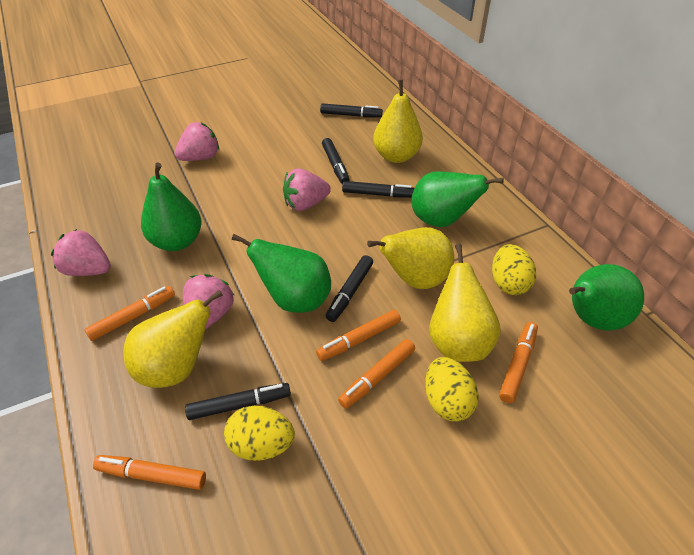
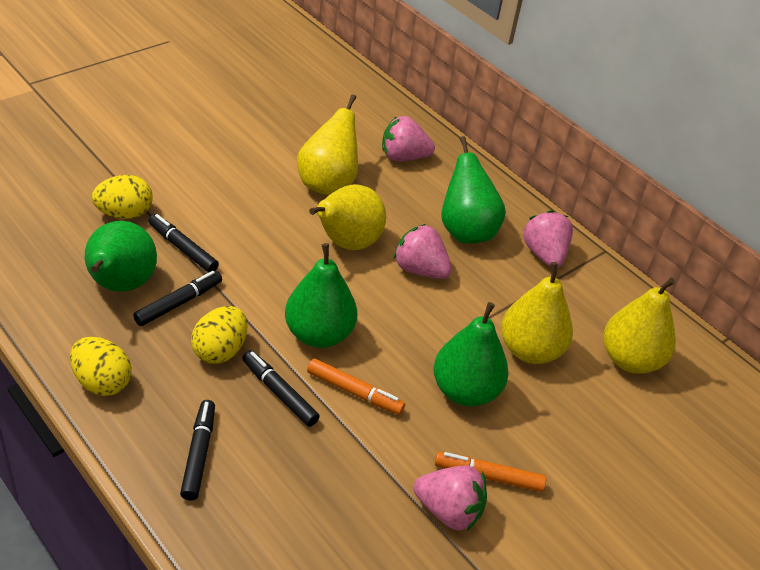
black marker: [185,383,291,420] [320,103,383,117] [322,138,349,184] [326,255,373,322] [342,181,414,198] = 5 -> [133,271,222,326] [148,214,219,273] [180,400,215,500] [242,350,320,427] = 4
orange marker: [84,286,175,341] [93,455,206,490] [316,310,401,361] [338,339,415,409] [499,322,538,403] = 5 -> [307,358,405,415] [435,452,547,492] = 2

